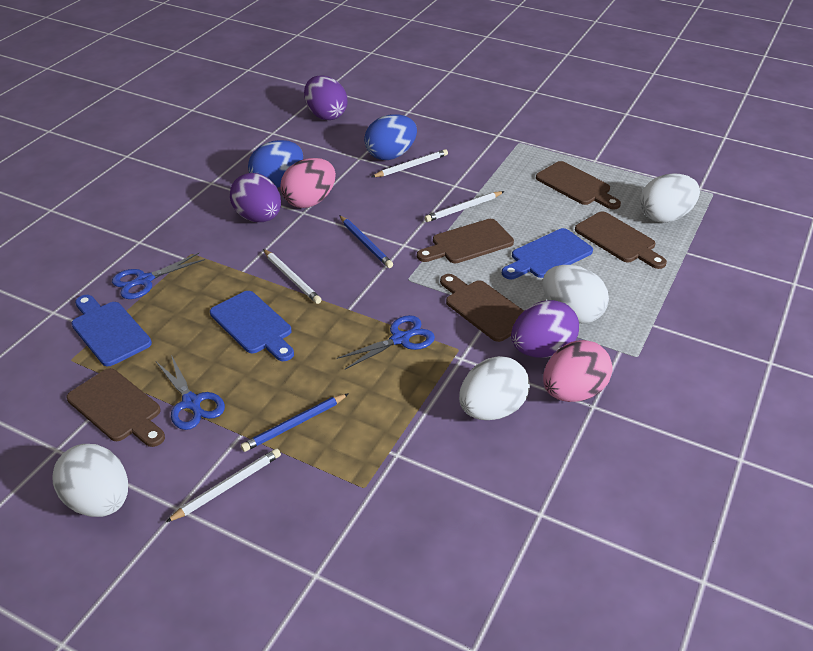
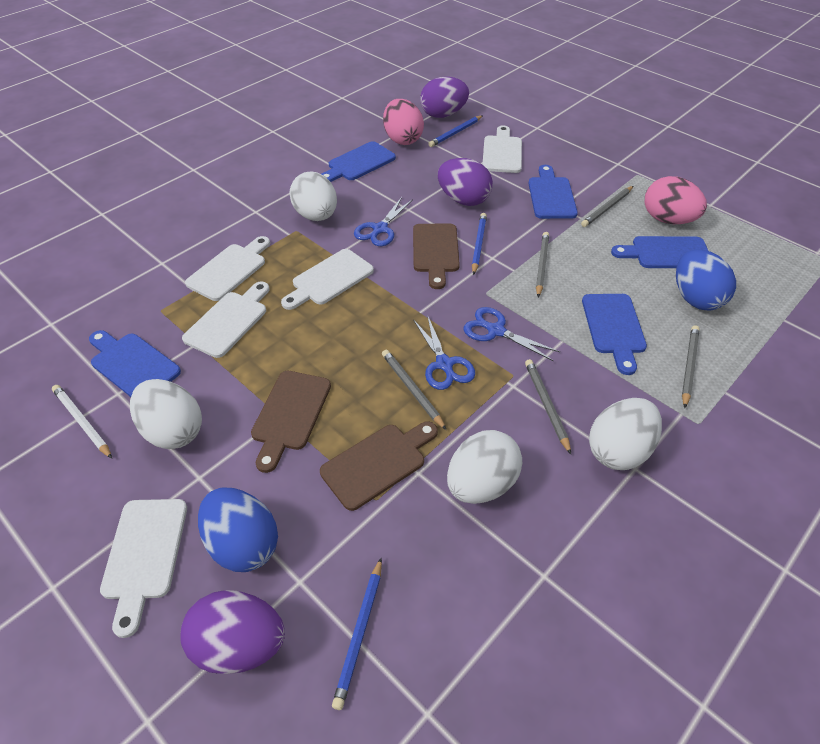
blue cutting board: [71,295,152,366] [210,291,294,361] [502,228,593,279] = 3 -> [89,330,181,397] [322,141,396,182] [528,165,578,219] [582,294,647,375] [611,236,708,268] = 5
blue pencil: [241,393,349,452] [339,215,393,268] = 2 -> [332,558,382,710] [428,115,483,147] [472,213,487,275] = 3
brown cutting board: [67,368,165,447] [417,219,514,263] [440,274,524,342] [536,161,621,210] [575,211,667,269] = 5 -> [251,371,331,473] [320,421,438,511] [413,224,460,289] = 3
grey pencil: none = 0 -> [382,350,446,430] [525,359,571,454] [536,232,549,297] [581,186,633,227] [682,325,700,408] = 5
white cutting board: none = 0 -> [100,499,187,638] [182,281,270,358] [185,236,270,301] [281,249,374,310] [482,125,522,173] = 5
white pencil: [166,448,281,522] [263,249,322,304] [372,149,448,177] [424,191,504,222] = 4 -> [52,385,112,459] = 1

